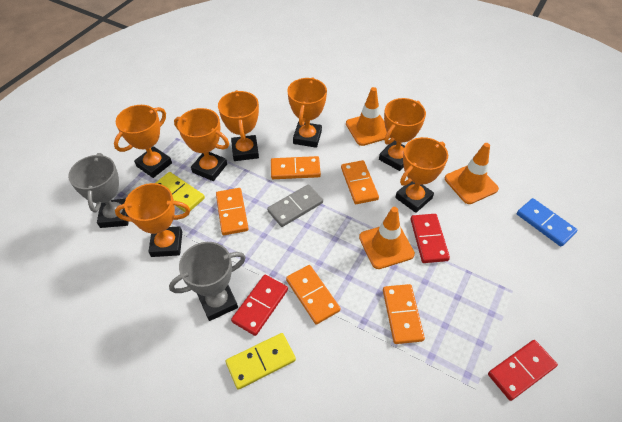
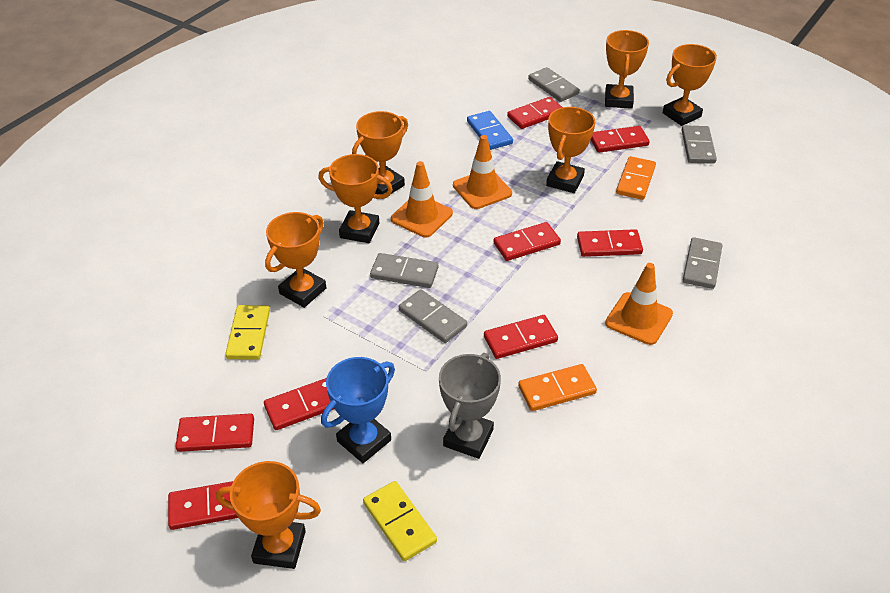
blue trophy: none = 0 -> [321,357,395,463] = 1
grey domino: [267,184,323,227] = 1 -> [370,253,438,288] [399,289,467,343] [528,67,579,102] [682,125,717,164] [683,237,722,289] = 5
grey trophy: [68,153,129,228] [169,242,246,321] = 2 -> [439,353,501,459] = 1
orange domino: [216,188,249,235] [271,156,321,179] [286,265,340,325] [341,160,379,204] [383,284,425,344] = 5 -> [518,364,597,411] [616,156,656,200] = 2
red domino: [231,275,288,336] [411,214,450,263] [488,340,558,401] = 3 -> [168,481,238,530] [175,413,254,452] [264,378,335,430] [484,315,558,359] [493,222,561,261] [507,97,563,129] [577,229,643,257] [591,126,650,153] = 8

